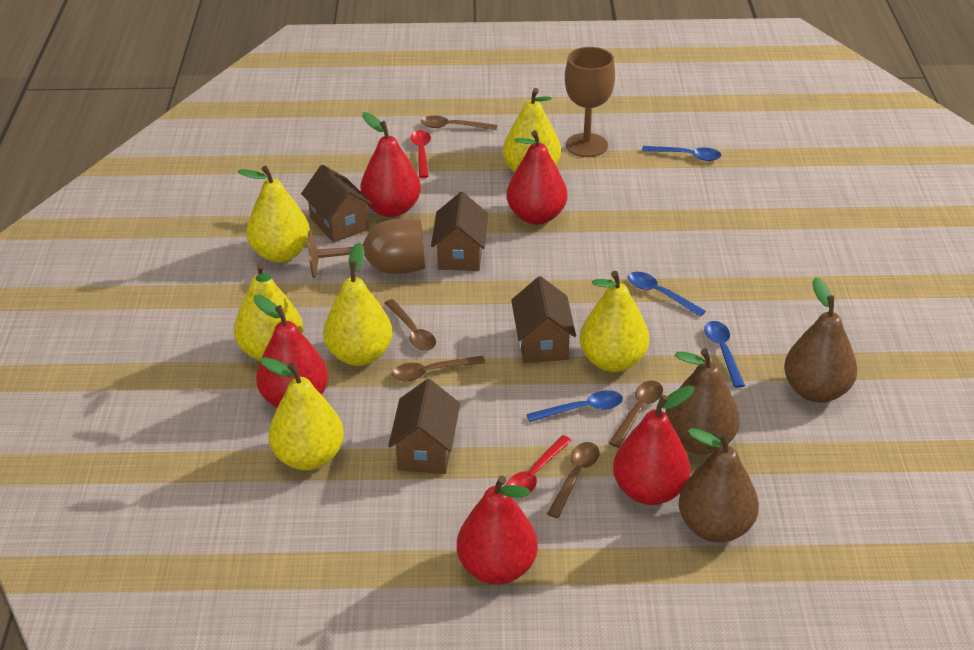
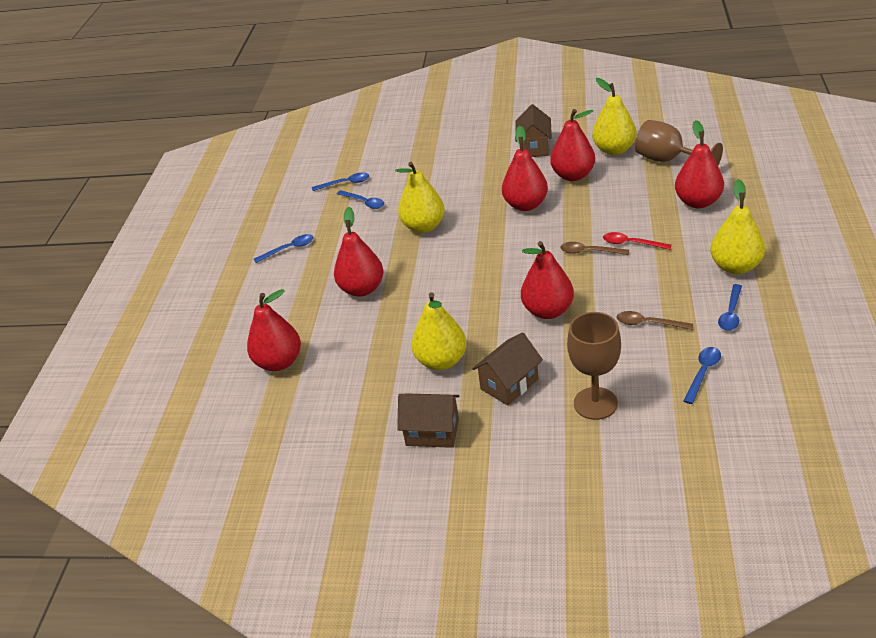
blue spoon: [526,390,623,422] [628,272,706,317] [642,146,721,161] [704,321,745,388] = 4 -> [254,234,314,263] [312,173,369,191] [337,190,384,209] [684,347,721,404] [718,284,742,331] = 5
brown house: [301,165,373,242] [388,379,460,474] [431,192,488,271] [511,276,576,363] = 4 -> [397,394,460,448] [472,332,543,406] [515,104,552,157] = 3
brown pear: [665,349,740,455] [679,428,759,543] [784,277,857,403] = 3 -> none = 0
brown spoon: [385,299,436,351] [392,356,485,381] [421,116,497,130] [547,442,599,518] [609,381,663,448] = 5 -> [560,242,629,255] [617,311,693,330] = 2
red pear: [253,295,328,408] [360,112,421,217] [457,475,538,584] [507,130,567,225] [613,385,694,505] = 5 -> [247,289,301,371] [334,207,383,297] [502,126,548,211] [521,241,574,319] [550,109,595,181] [675,120,724,208] = 6
red spoon: [410,130,431,178] [506,435,572,492] = 2 -> [603,232,672,250] = 1
yellow pear: [234,263,303,361] [238,166,310,262] [260,357,344,470] [323,242,392,366] [503,88,561,173] [580,271,649,372] = 6 -> [395,162,445,233] [411,292,467,370] [592,78,636,155] [710,179,765,274] = 4

